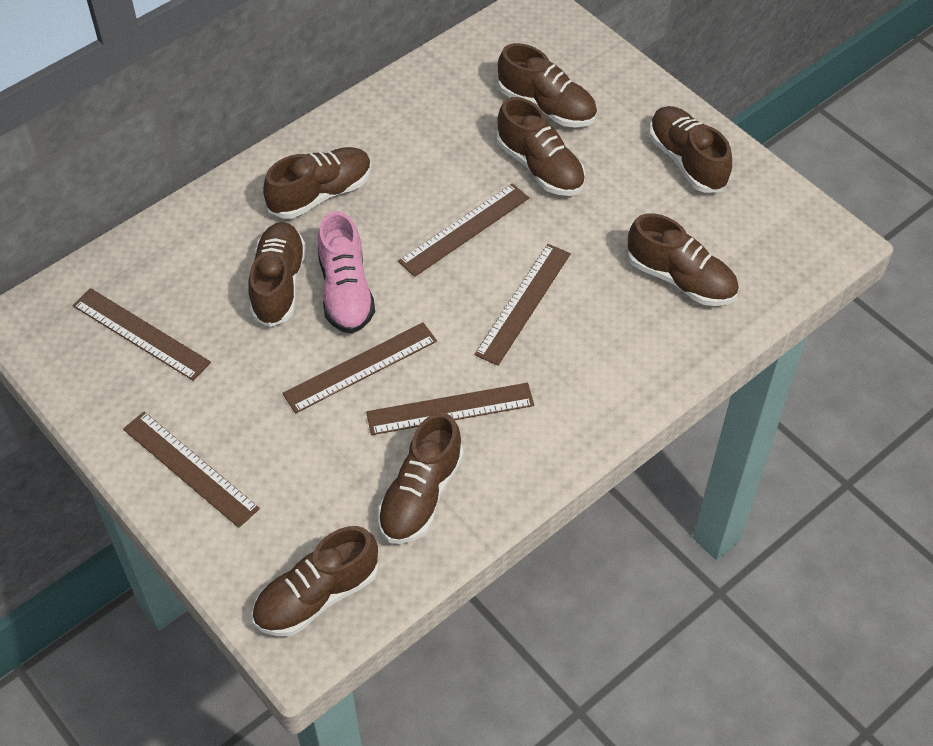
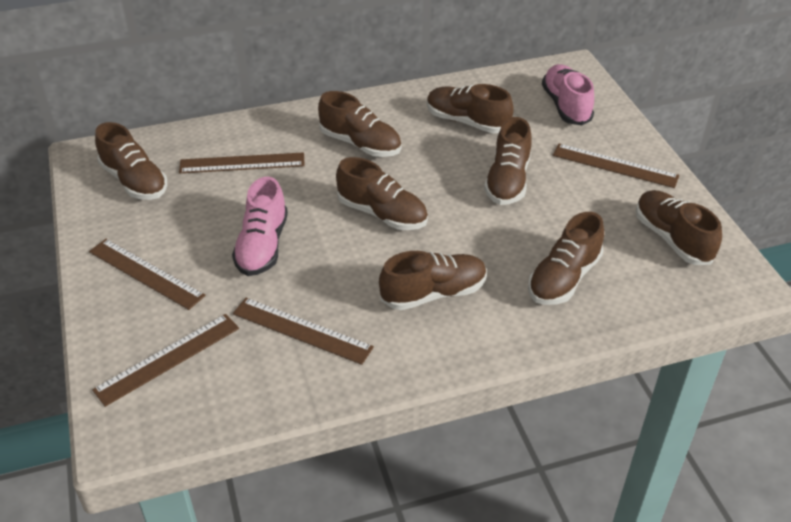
brown ruler: [73,288,211,381] [123,412,260,528] [282,322,437,413] [366,383,534,435] [398,183,529,277] [474,244,571,366] = 6 -> [89,239,206,310] [92,314,239,407] [179,152,305,173] [233,298,374,365] [553,144,680,188] = 5
pink shoe: [318,211,375,334] = 1 -> [232,177,288,276] [542,64,594,125] = 2

